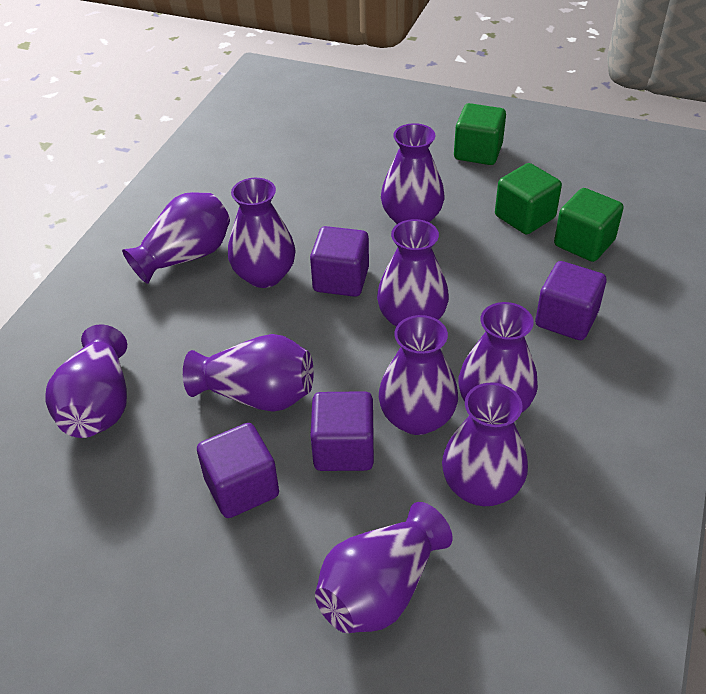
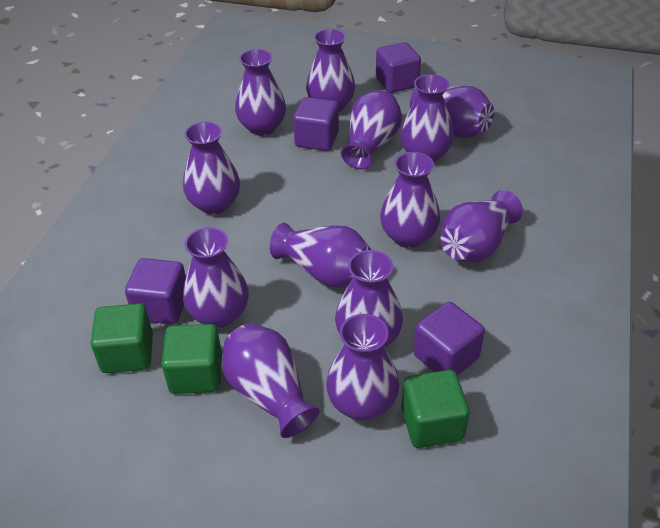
purple vase: [45,325,127,438] [122,192,230,284] [183,334,314,411] [228,178,296,288] [315,502,453,633] [377,219,449,327] [379,315,458,435] [381,123,445,224] [442,382,528,506] [458,302,538,413] = 10 -> [183,121,240,215] [183,227,249,328] [222,323,320,438] [235,49,286,136] [270,223,371,288] [306,29,355,112] [326,314,399,420] [335,250,403,348] [341,90,402,169] [380,152,440,248] [400,74,454,162] [410,86,494,138] [440,190,523,263] = 13

